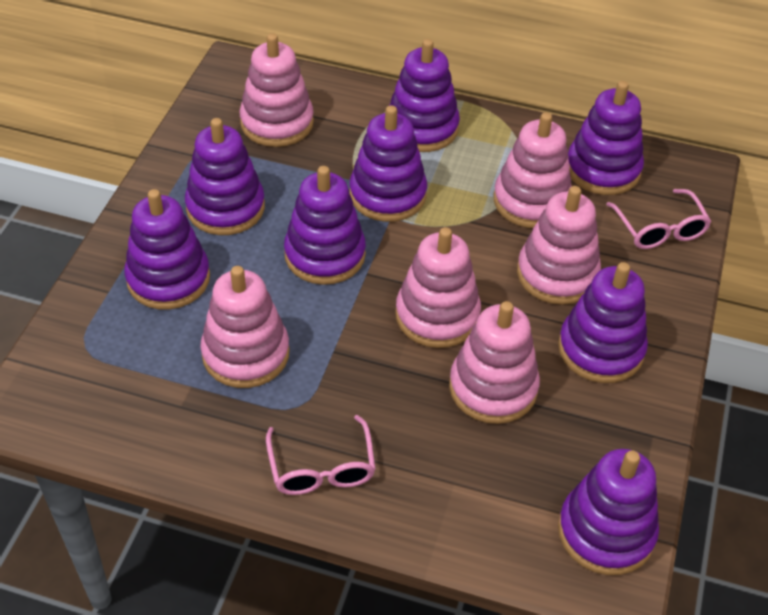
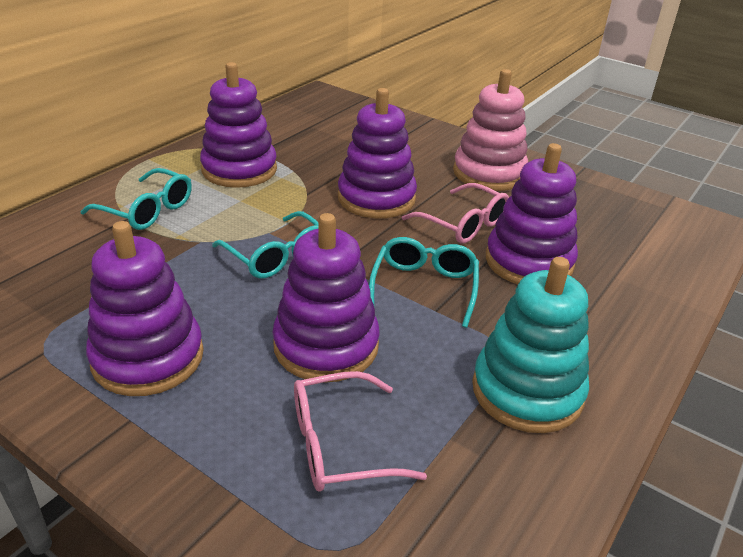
pink stacking toy: [200,266,290,388] [239,33,314,147] [395,227,481,348] [449,301,540,424] [493,112,572,228] [517,186,601,305] = 6 -> [453,69,528,191] = 1
purple stacking toy: [124,189,210,310] [185,118,265,235] [284,166,366,285] [349,105,427,222] [389,39,460,152] [558,262,648,383] [558,449,659,575] [568,81,644,195] = 8 -> [86,221,204,396] [200,62,277,188] [273,213,380,383] [338,88,417,218] [486,143,578,284] = 5
turquoise glasses: none = 0 -> [81,168,192,230] [212,211,318,278] [369,237,479,328] = 3
turquoise stacking toy: none = 0 -> [472,257,589,433] = 1

